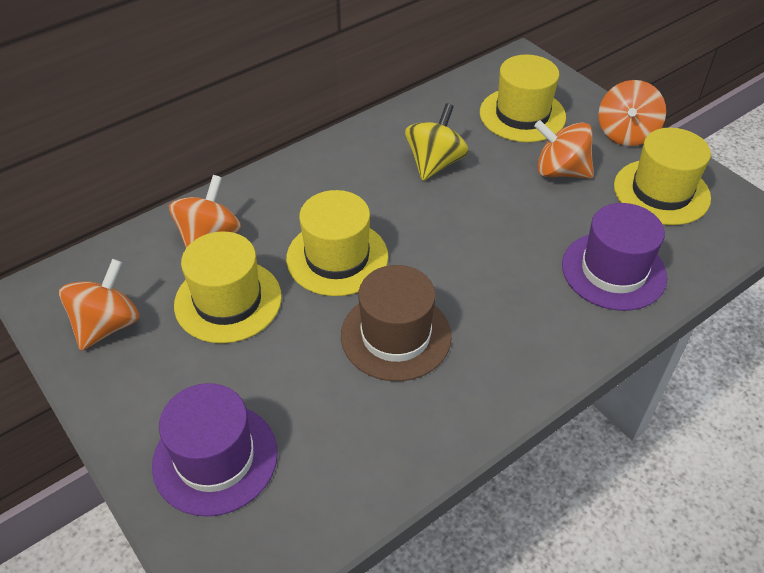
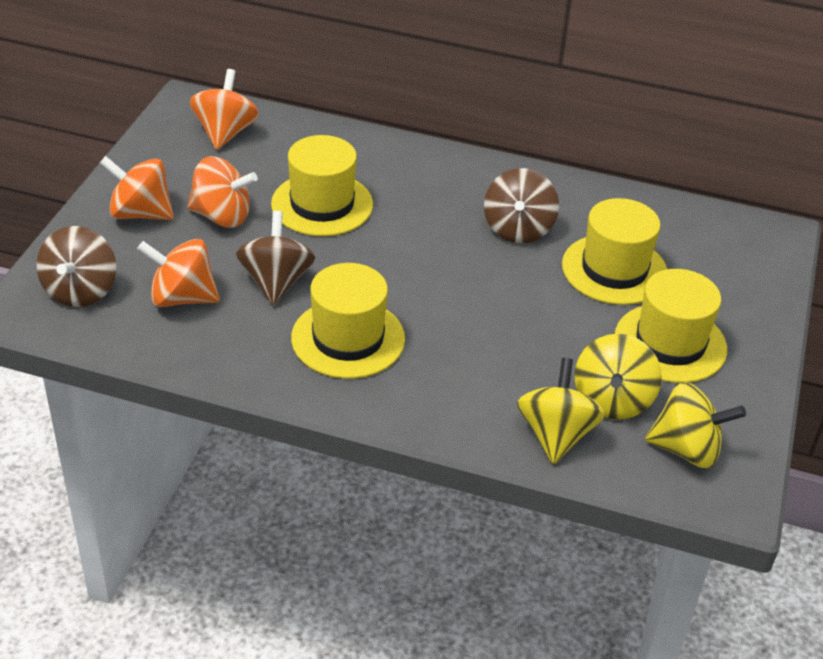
brown hat: [341,265,451,381] = 1 -> none = 0
brown spinning top: none = 0 -> [36,226,116,307] [236,211,315,305] [484,168,559,243] = 3
purple hat: [152,383,278,517] [562,203,667,311] = 2 -> none = 0
yellow spinning top: [405,103,469,181] = 1 -> [517,358,605,464] [574,334,662,420] [645,382,746,468] = 3

